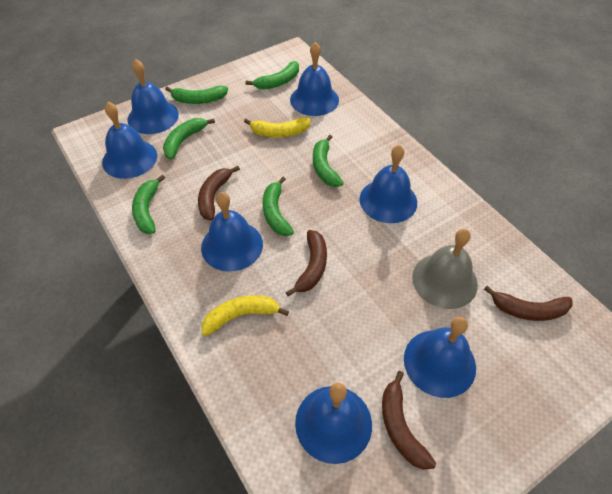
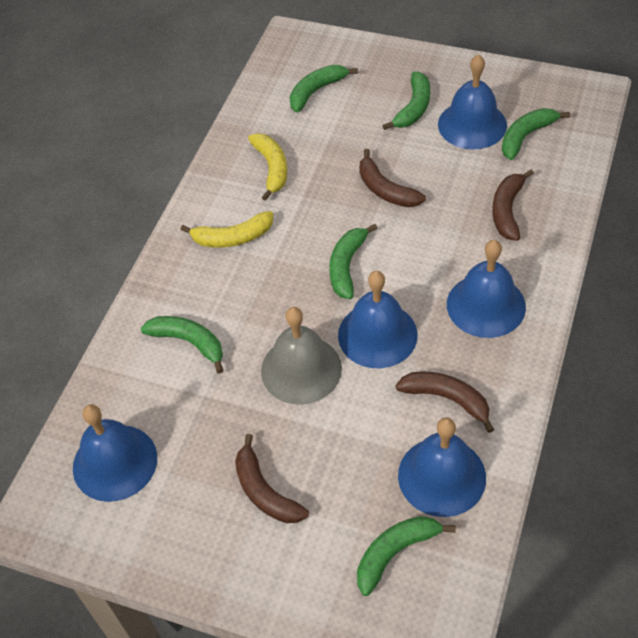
blue bell: [102,102,157,179] [127,59,179,134] [201,192,263,272] [290,42,339,116] [295,383,372,464] [359,145,417,223] [404,317,476,398] = 7 -> [73,404,157,502] [338,271,418,368] [398,418,486,517] [438,54,507,150] [447,240,526,338] = 5

